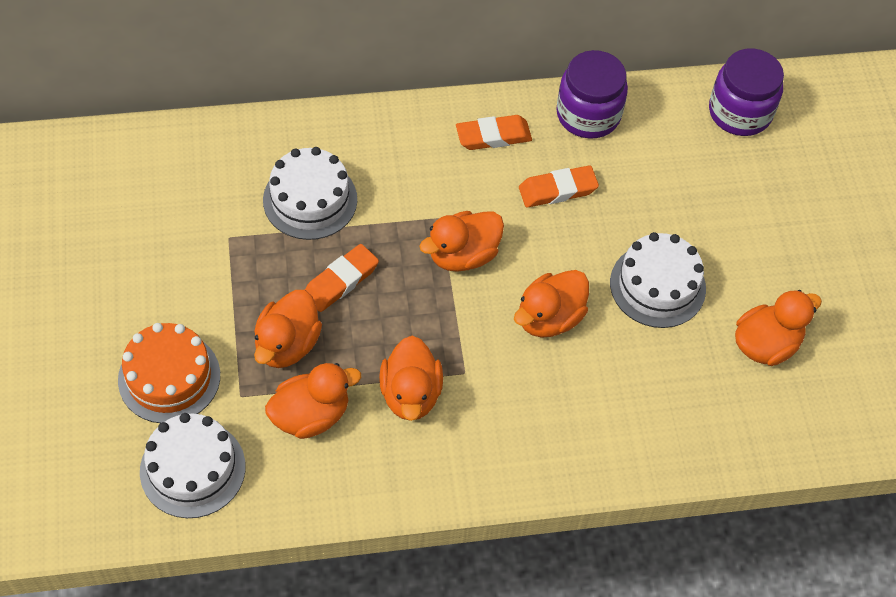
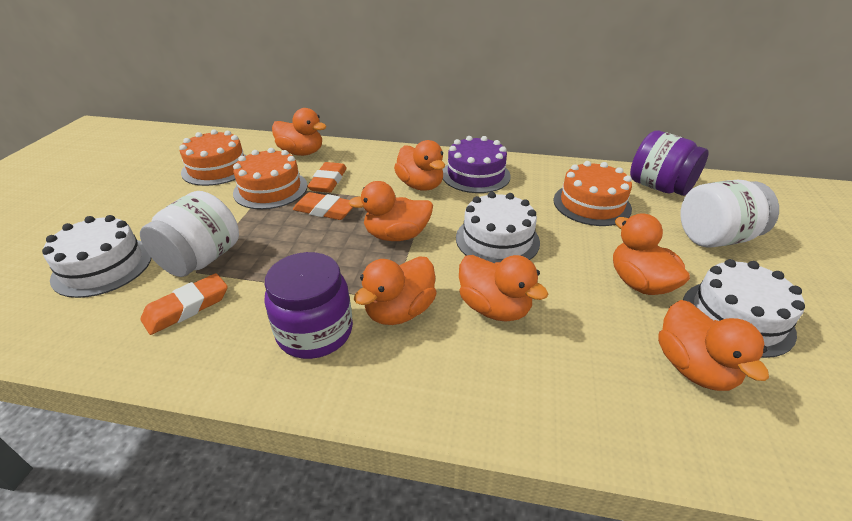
orange cake: [118,323,220,423] = 1 -> [179,130,246,186] [233,148,308,209] [553,161,632,226] = 3
orange duck: [254,290,322,368] [265,363,361,439] [379,336,443,421] [419,211,504,272] [514,270,589,338] [735,290,822,366] = 6 -> [272,108,326,156] [348,181,433,241] [354,256,437,325] [394,140,445,191] [459,255,548,322] [613,213,690,295] [658,300,769,391] = 7
purple cake: none = 0 -> [443,136,511,193] = 1
white jar: none = 0 -> [140,191,239,277] [680,180,779,248] = 2

